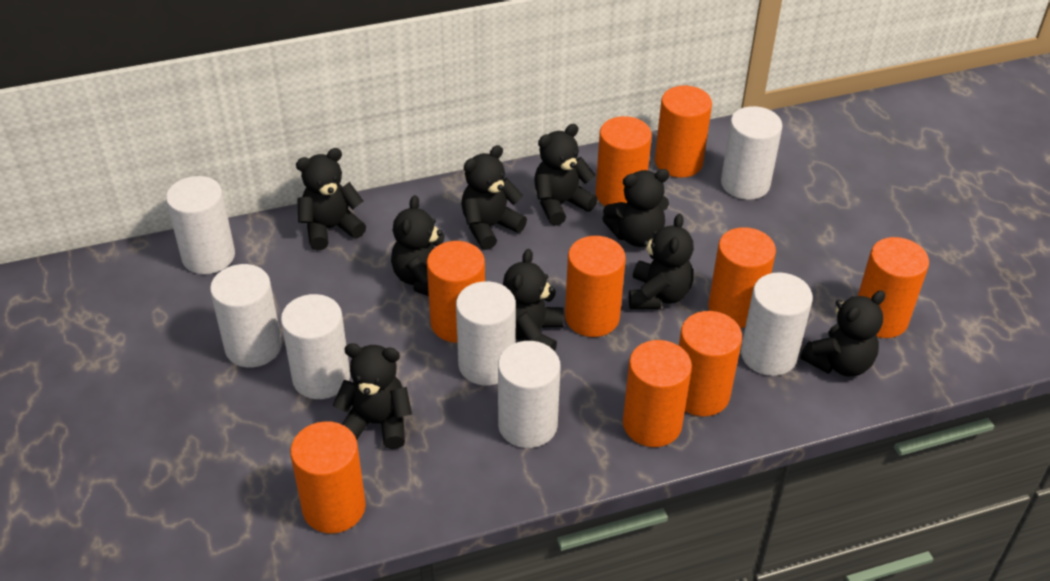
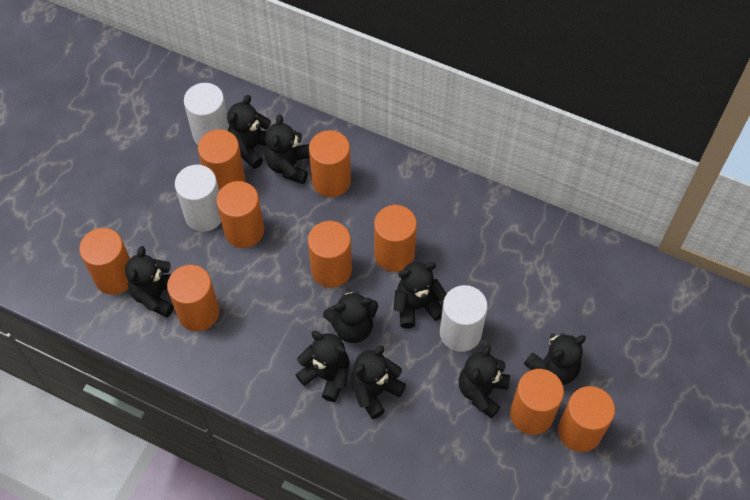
white cylinder: [166,176,235,274] [210,264,282,368] [281,294,350,399] [456,281,516,386] [498,341,561,448] [721,106,782,200] [741,272,813,376] = 7 -> [175,165,221,232] [184,83,230,145] [440,285,488,352] = 3

